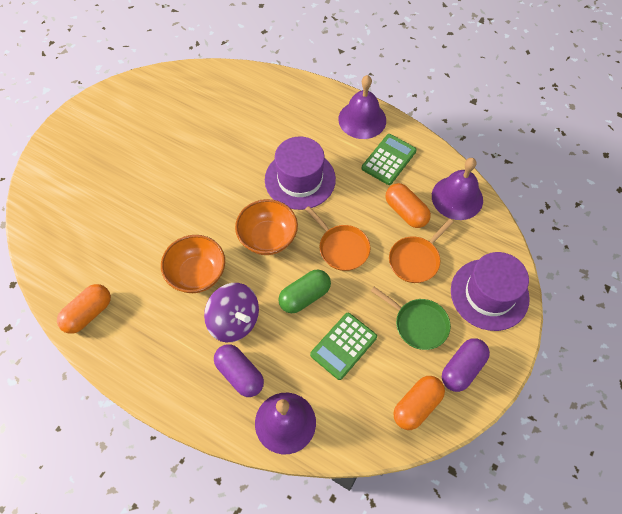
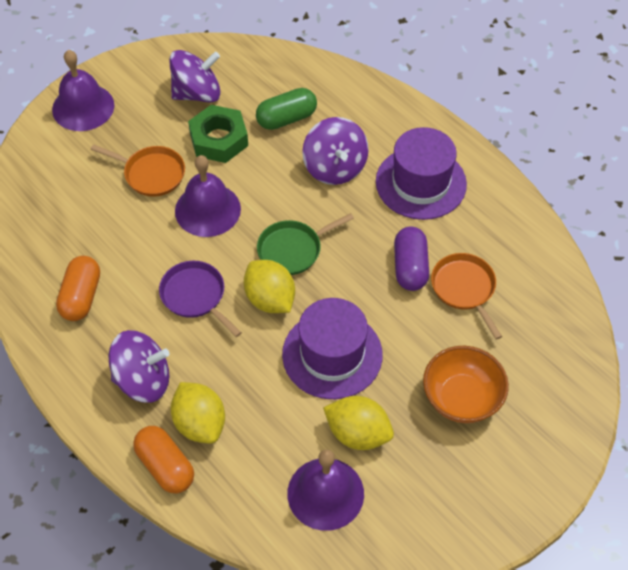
green calculator: [310,313,377,380] [362,134,417,185] = 2 -> none = 0
green nut: none = 0 -> [188,105,248,163] = 1
orange bowl: [161,235,225,293] [235,199,298,255] = 2 -> [423,346,509,423] = 1
orange capsule: [57,284,111,334] [386,183,431,228] [393,376,445,430] = 3 -> [56,256,100,321] [133,426,194,493] = 2
purple capsule: [214,344,264,397] [442,338,490,392] = 2 -> [394,226,429,291] = 1
purple pan: none = 0 -> [159,261,242,337] = 1
purple spinning top: [204,283,259,343] = 1 -> [108,330,170,403] [169,50,221,103] [302,117,369,185] = 3
yellow lemon: none = 0 -> [171,382,225,444] [244,260,295,313] [323,396,394,450] = 3

